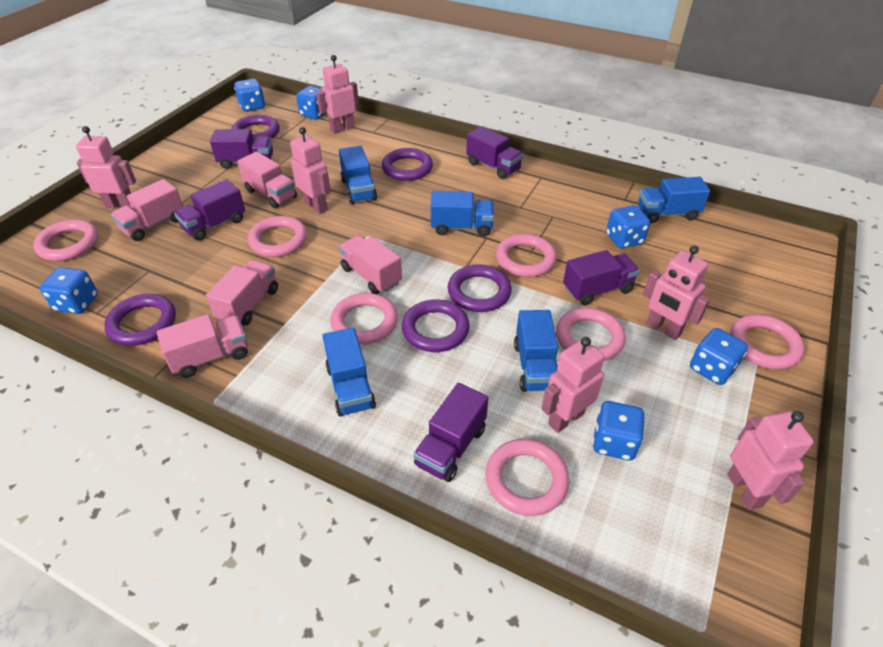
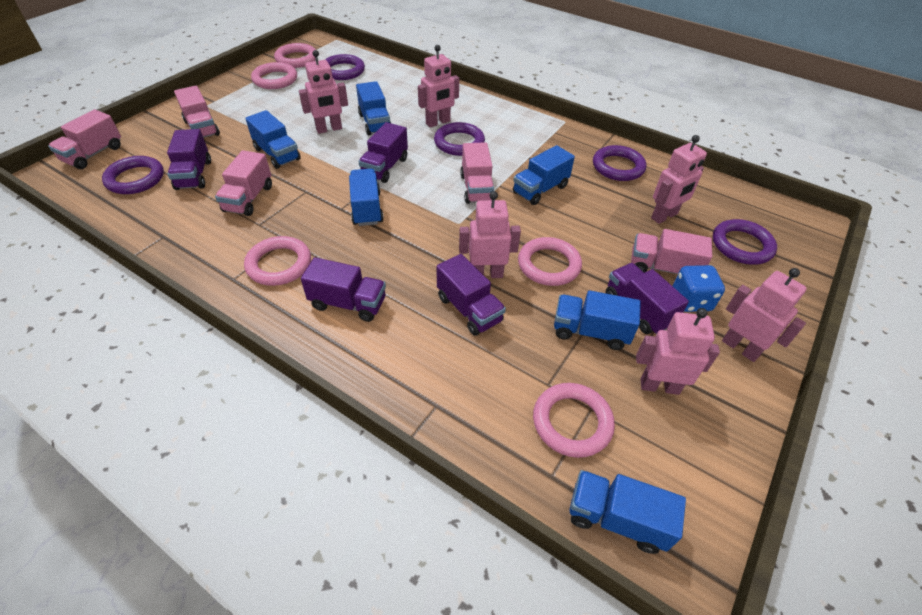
blue dice: [40,267,98,314] [234,79,265,112] [296,86,327,120] [593,401,645,461] [606,205,650,248] [690,328,748,385] = 6 -> [673,265,725,312] = 1
blue truck: [322,327,376,417] [339,146,377,204] [431,191,494,236] [514,310,558,392] [638,177,710,223] = 5 -> [245,110,301,169] [349,169,384,226] [356,81,391,135] [513,145,575,205] [554,290,641,350] [570,470,686,554] = 6
pink ring: [33,219,98,261] [248,216,307,257] [330,293,398,345] [485,439,569,516] [496,234,557,277] [556,308,626,361] [730,314,805,370] = 7 -> [244,236,311,286] [251,62,297,89] [274,43,316,68] [518,237,582,286] [533,383,615,458] = 5

